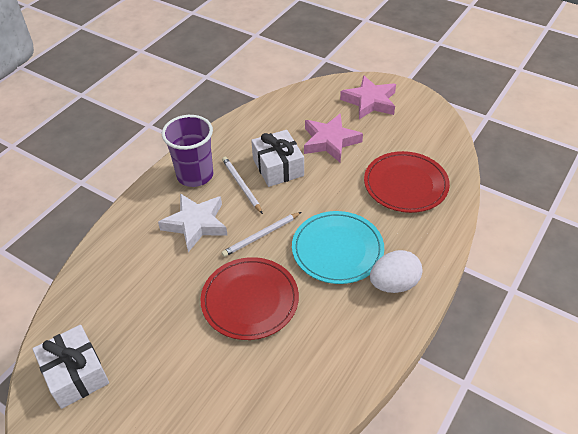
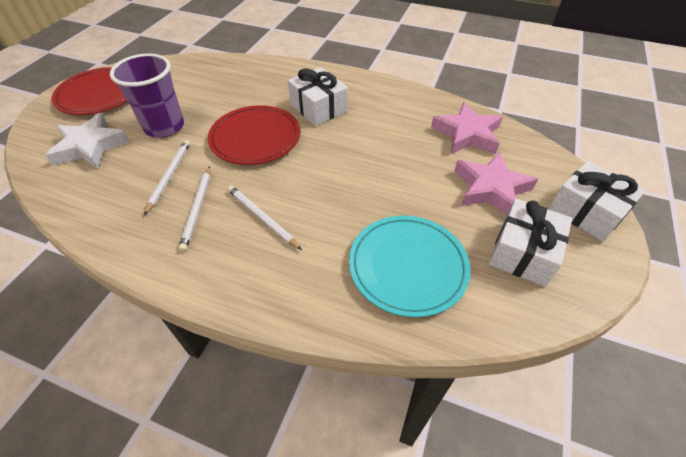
white egg: [370,250,423,293] = 1 -> none = 0
white gift: [32,325,109,409] [251,130,304,187] = 2 -> [288,67,348,126] [489,199,572,287] [549,161,645,242] = 3
white pencil: [221,212,301,257] [222,157,263,214] = 2 -> [144,140,190,215] [178,166,210,252] [228,186,302,250] = 3

